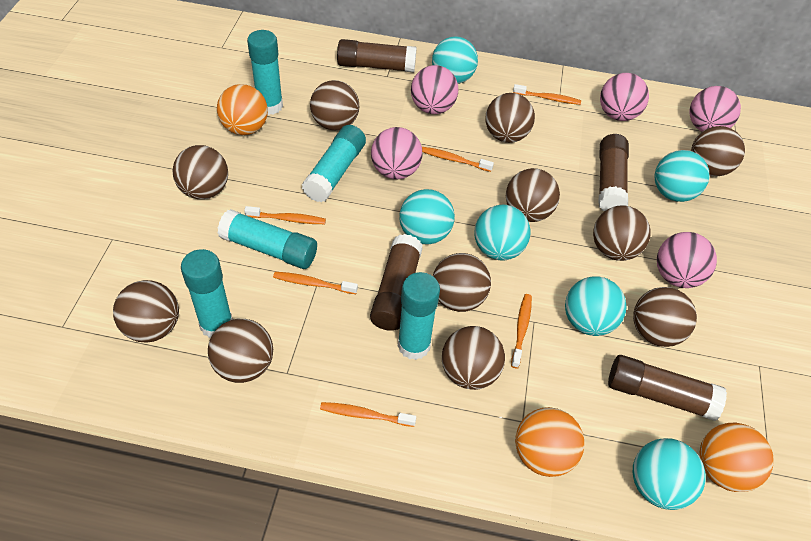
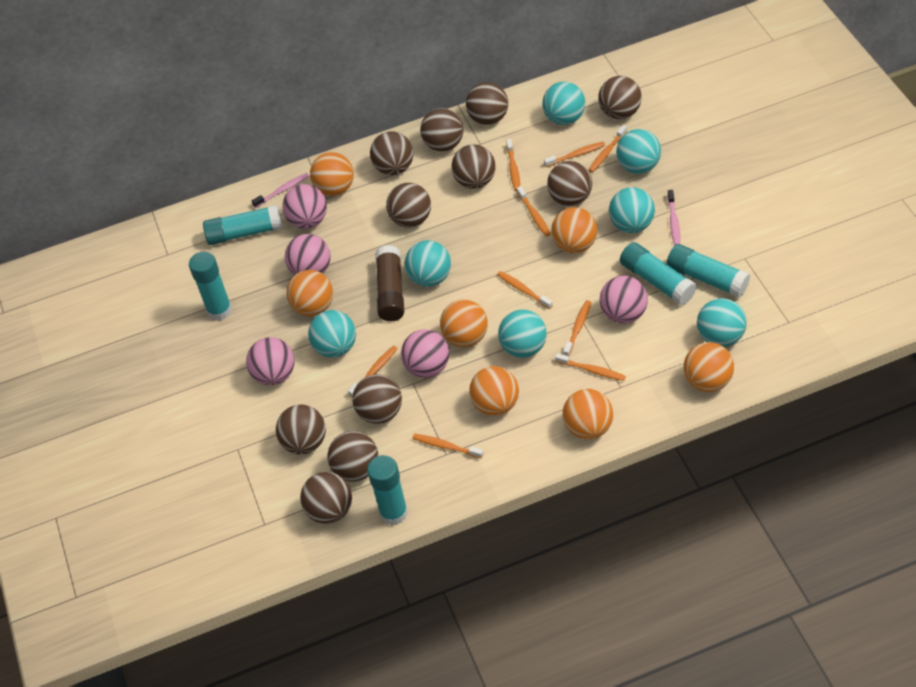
brown glue stick: [337,39,417,73] [370,234,423,331] [598,134,629,211] [608,355,727,421] = 4 -> [375,245,404,321] = 1
orange ball: [217,84,268,135] [515,407,584,477] [699,423,773,492] = 3 -> [286,270,333,316] [310,152,354,196] [440,300,488,347] [469,366,519,416] [551,207,597,254] [562,389,613,439] [684,342,734,392] = 7
orange toothbrush: [244,206,326,224] [273,272,358,294] [320,402,416,427] [422,147,494,172] [511,294,532,368] [513,84,581,105] = 6 -> [348,345,398,397] [412,434,483,459] [497,271,553,309] [506,139,520,191] [517,186,551,236] [544,142,605,167] [555,353,626,381] [563,300,591,356] [589,125,627,172] = 9
pink toothbrush: none = 0 -> [252,173,309,208] [668,190,680,245] = 2
turquoise ball: [399,189,455,245] [432,36,478,84] [475,205,531,260] [565,276,626,336] [633,438,705,510] [654,150,709,202] = 6 -> [308,310,356,358] [405,240,451,287] [498,310,547,358] [542,82,585,125] [609,187,655,233] [616,129,661,174] [697,298,747,347] = 7

